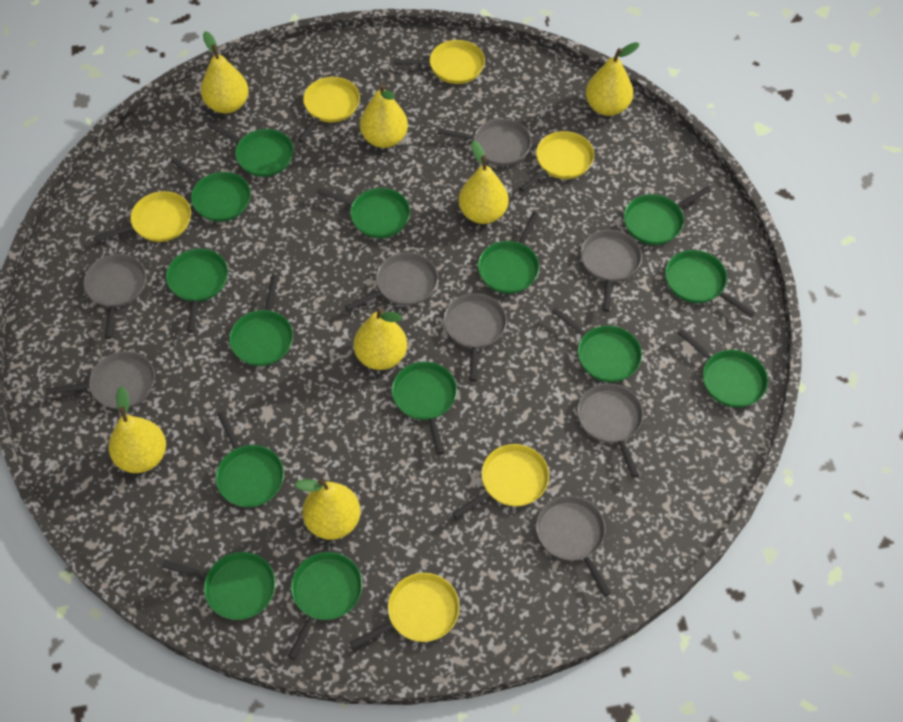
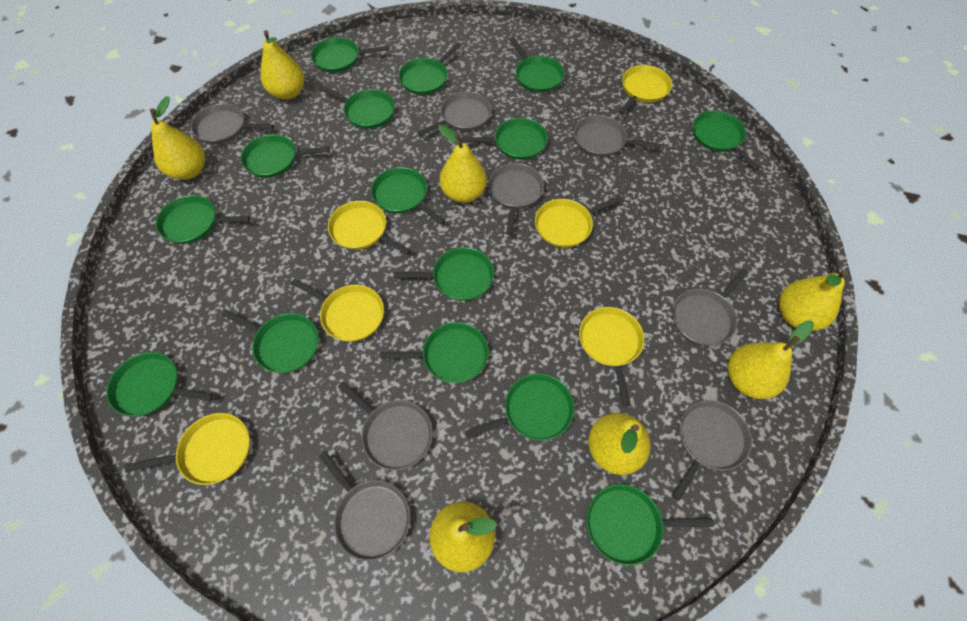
green pan: [162,552,276,620] [166,248,228,333] [171,157,251,222] [207,122,294,177] [216,411,284,507] [229,275,293,366] [288,552,362,659] [316,188,410,238] [392,362,457,454] [478,212,540,294] [552,308,642,382] [624,186,711,245] [665,250,755,317] [678,329,768,408] = 14 -> [106,352,213,417] [156,195,250,244] [222,309,319,373] [241,134,329,178] [311,37,389,73] [318,86,395,129] [371,167,446,225] [380,322,489,383] [394,247,494,301] [399,42,462,95] [461,118,548,160] [465,374,574,441] [509,37,564,93] [587,484,714,566] [693,110,760,170] = 15

